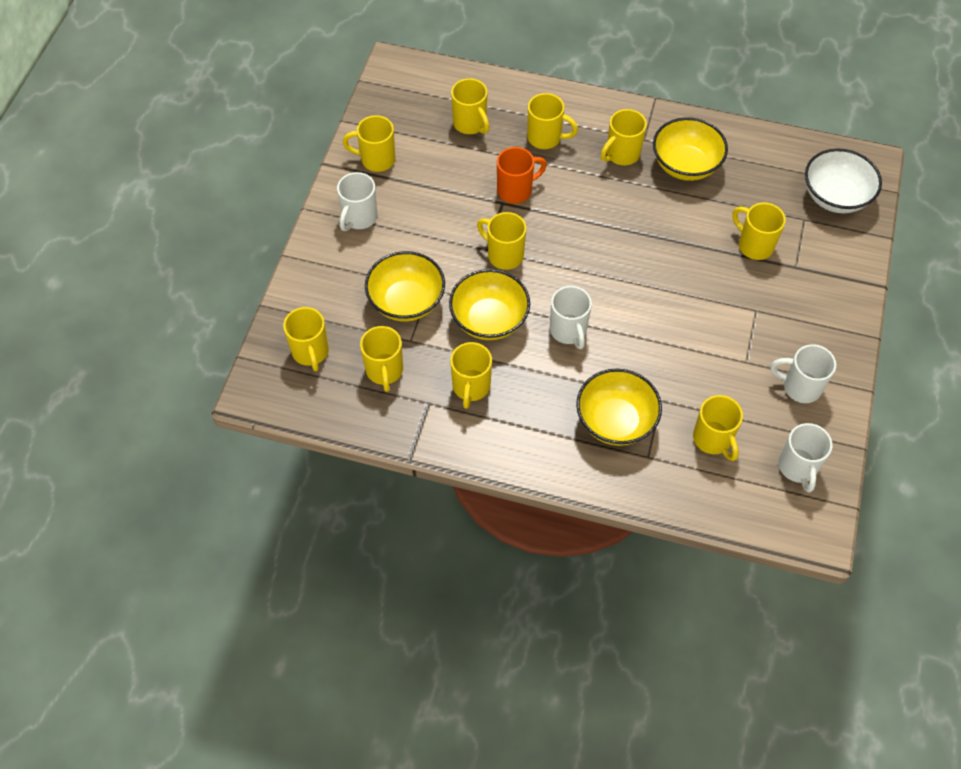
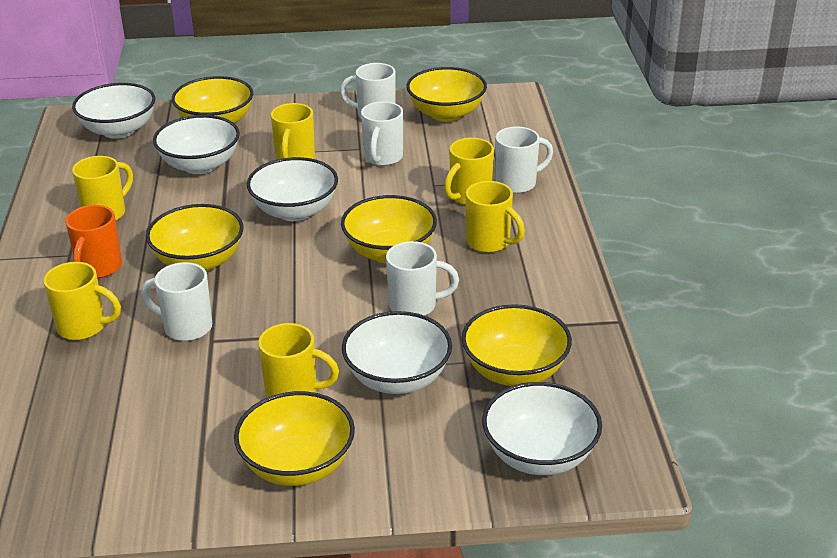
white bowl: [805,148,882,213] = 1 -> [72,83,155,139] [153,115,240,174] [247,157,338,221] [342,311,452,394] [482,382,602,475] = 5
white mug: [337,172,378,231] [550,286,592,349] [770,344,836,403] [778,423,833,493] = 4 -> [141,262,212,341] [340,63,396,118] [361,101,403,166] [386,241,459,316] [495,126,553,194] = 5
yellow bowl: [365,251,445,321] [449,269,530,340] [576,368,662,446] [653,117,728,181] = 4 -> [146,204,244,271] [172,76,253,123] [234,391,355,486] [341,195,437,263] [406,67,487,122] [462,304,572,386] = 6
yellow mug: [283,307,329,371] [343,115,395,172] [360,326,403,392] [450,342,492,409] [451,78,489,134] [477,212,527,270] [527,93,578,149] [601,109,647,165] [693,395,743,461] [732,203,786,260] = 10 -> [43,262,121,340] [72,156,133,221] [258,323,339,398] [271,103,315,160] [444,138,494,205] [466,181,525,253] = 6

